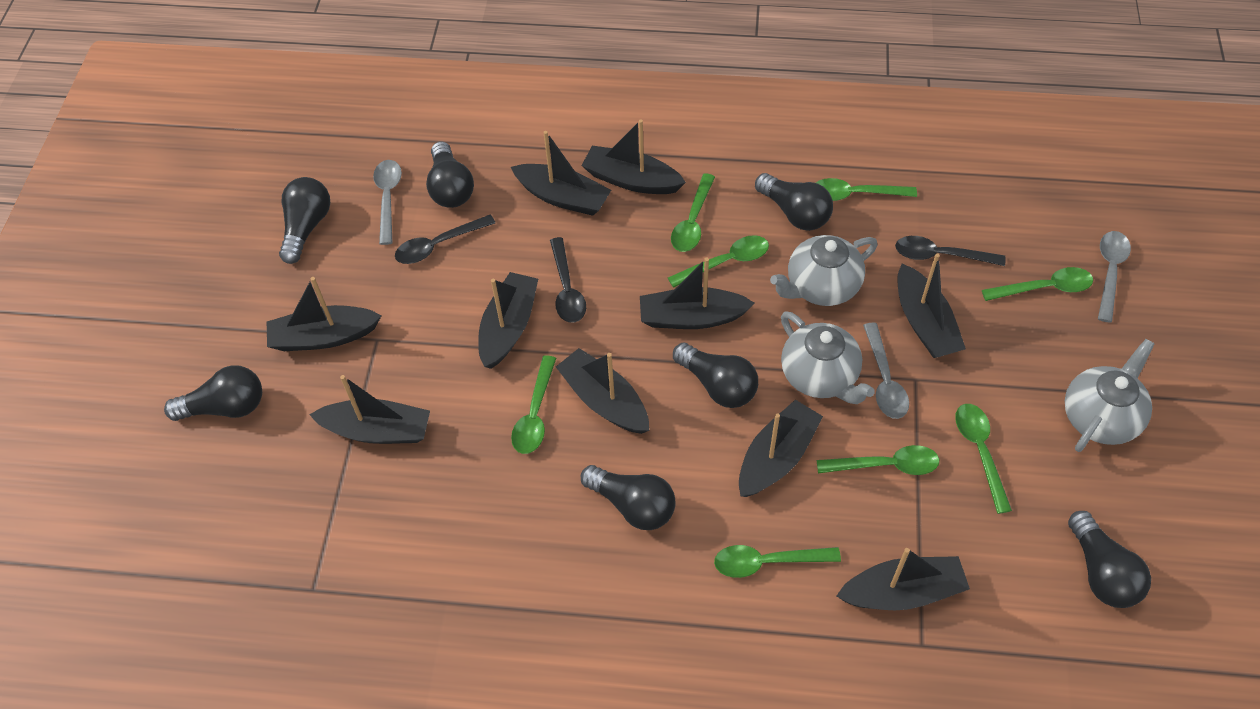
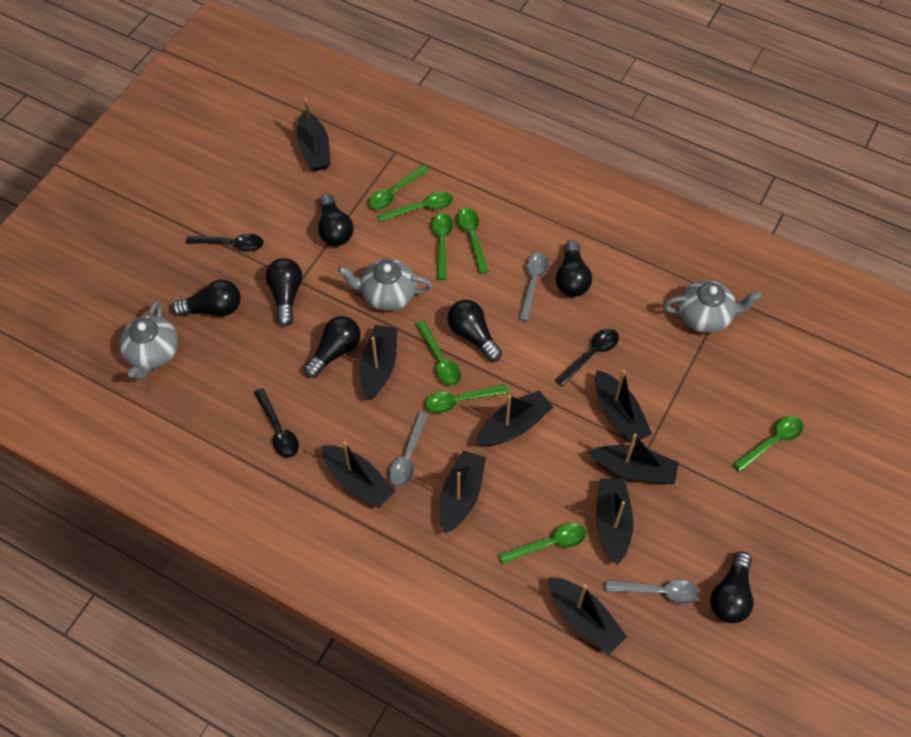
black boat: [267,277,382,351] [309,375,430,444] [478,272,538,369] [511,131,611,216] [556,348,649,434] [582,119,686,194] [640,258,754,329] [739,400,823,497] [836,548,970,610] [897,253,966,358] = 10 -> [297,98,331,171] [322,442,395,508] [360,325,398,400] [440,450,486,534] [476,391,553,447] [549,577,627,654] [589,433,679,484] [595,370,652,443] [596,478,634,565] = 9

